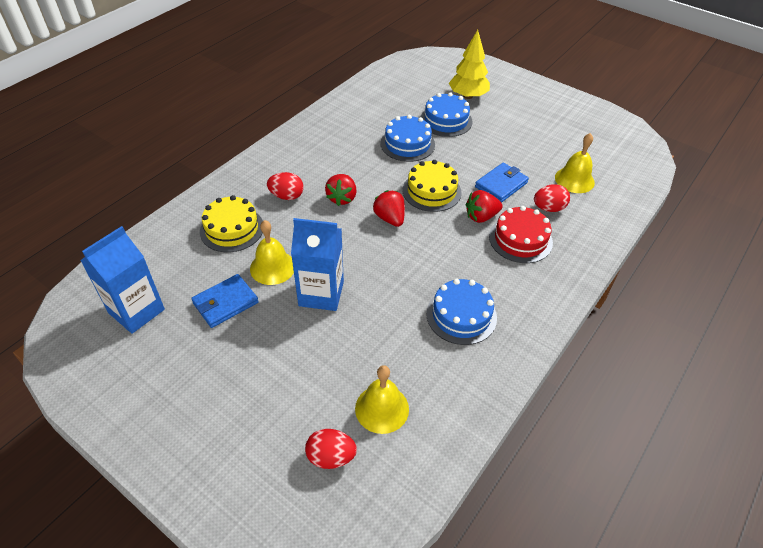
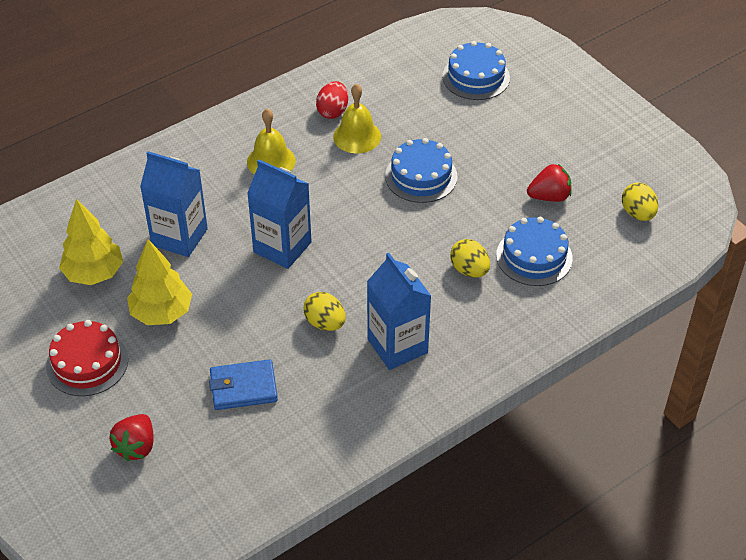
blue carton: [80,226,165,334] [291,218,344,311] = 2 -> [140,151,208,257] [247,159,312,269] [367,253,431,370] = 3
blue wallet: [191,274,259,328] [475,163,529,203] = 2 -> [209,359,278,410] = 1
red egg: [267,172,304,200] [305,429,357,469] [534,184,570,212] = 3 -> [316,81,348,119] = 1
red strawberry: [325,174,357,206] [373,190,405,227] [466,190,503,223] = 3 -> [109,414,154,461] [527,164,572,202] = 2
yellow bell: [250,220,294,285] [355,365,409,434] [555,133,595,193] = 3 -> [247,109,296,175] [333,84,381,153] = 2
yellow cake: [200,195,263,252] [403,160,462,212] = 2 -> none = 0
yellow egg: none = 0 -> [303,292,346,331] [450,239,490,278] [622,182,658,221] = 3
yellow tree: [449,30,490,99] = 1 -> [59,199,123,285] [127,239,192,325] = 2

